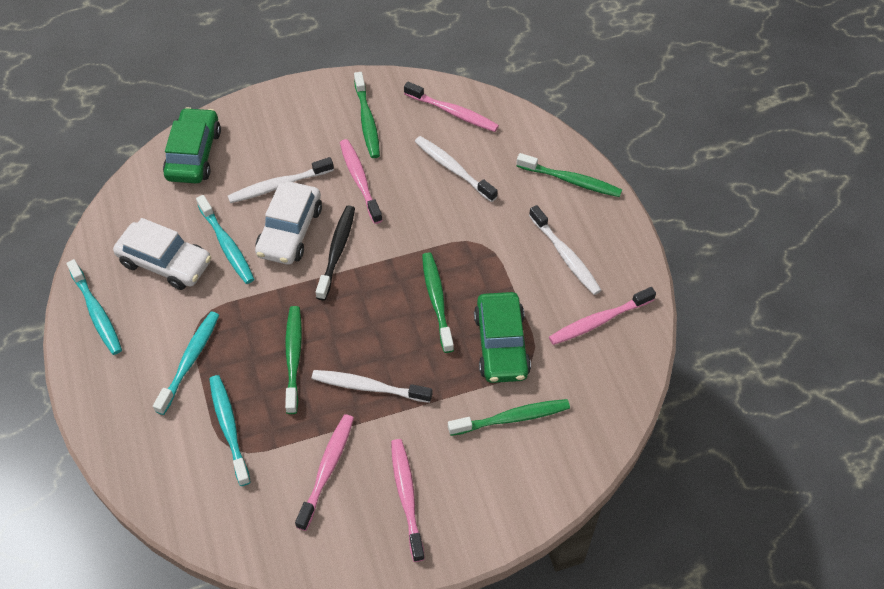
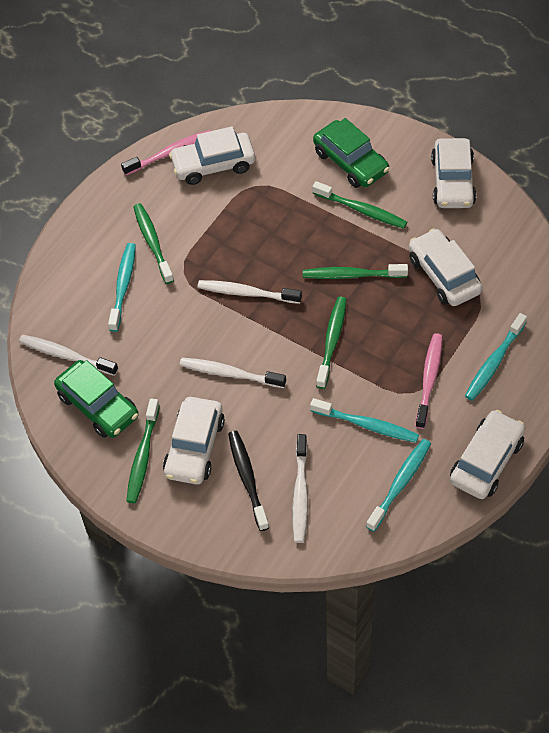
pink toothbrush: [295,414,354,531] [340,139,383,224] [391,439,425,562] [404,82,499,132] [549,287,656,345] = 5 -> [121,130,210,175] [415,333,442,429] = 2
white car: [113,218,211,290] [255,182,322,265] = 2 -> [163,397,225,484] [169,127,255,185] [409,228,483,306] [431,138,476,208] [450,410,525,499] = 5

